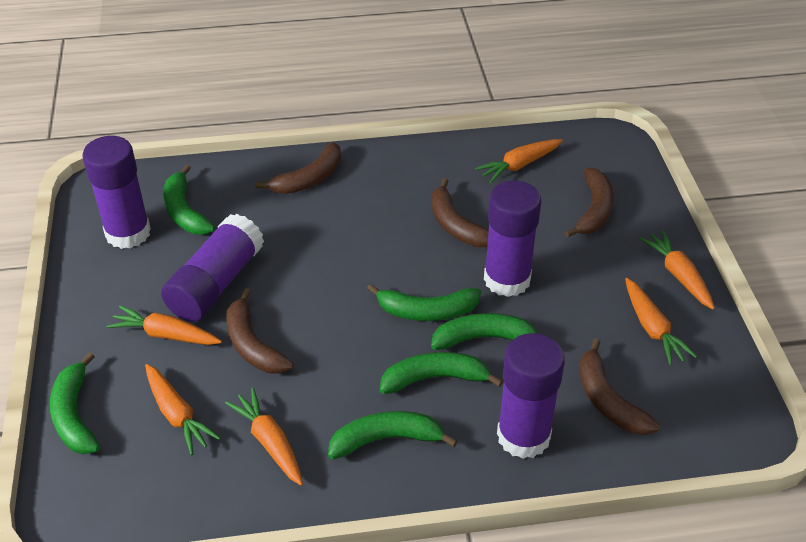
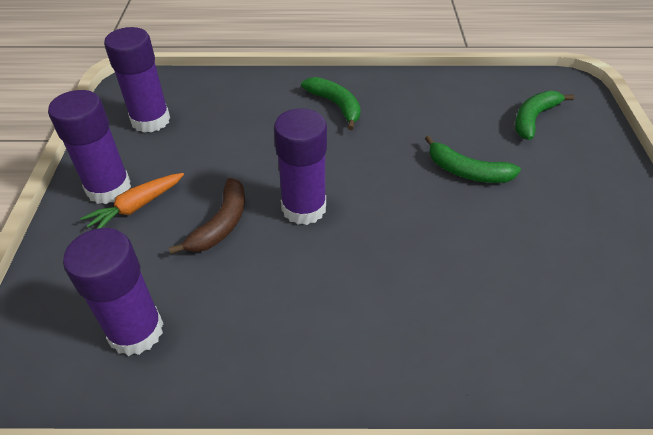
brown banana: [226,288,294,374] [255,142,341,194] [431,178,489,247] [565,168,614,238] [579,338,660,435] = 5 -> [169,178,245,254] = 1
green banana: [50,352,100,454] [163,165,215,235] [328,411,458,460] [367,284,481,321] [380,352,503,394] [431,313,538,350] = 6 -> [301,77,361,130] [425,135,521,183] [515,91,574,140] = 3
orange carrot: [106,306,222,345] [145,364,220,455] [225,388,303,486] [475,139,563,183] [625,278,697,366] [640,230,715,310] = 6 -> [80,173,184,229] = 1

